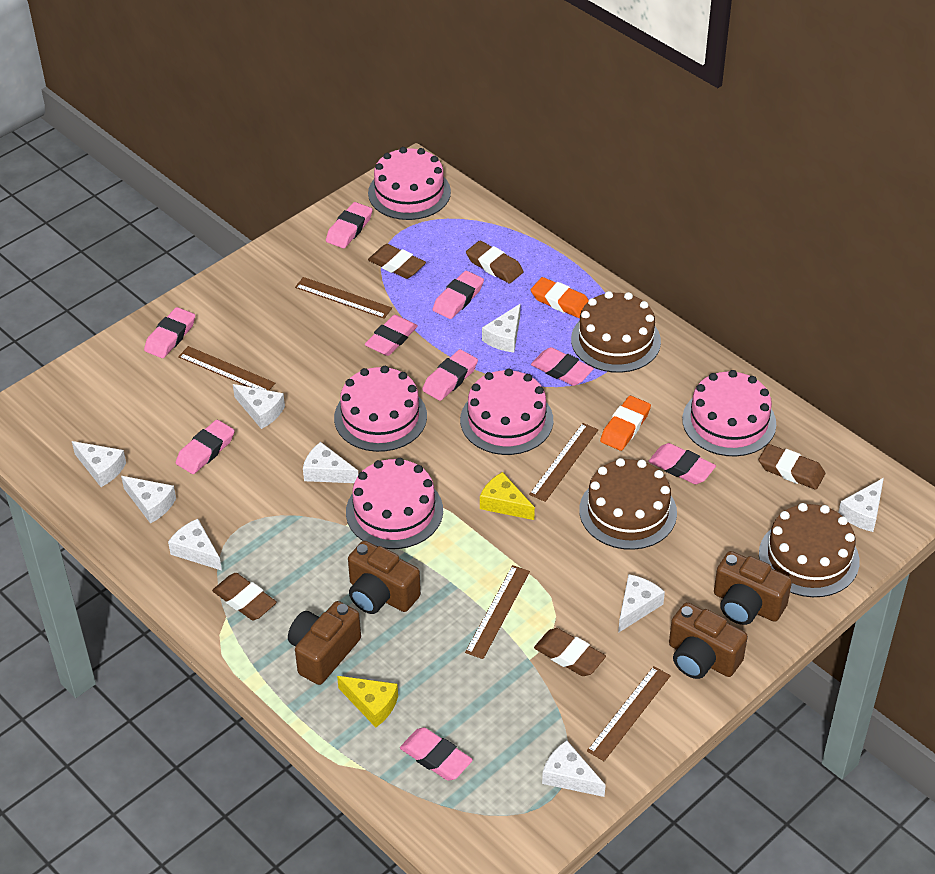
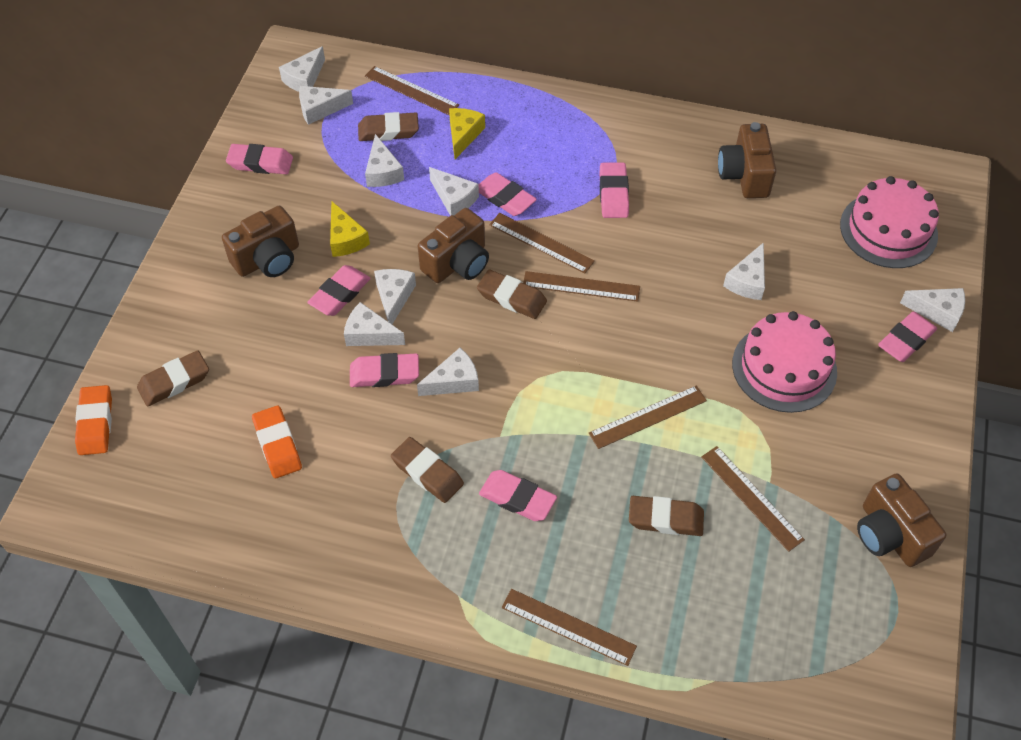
brown cake: [571,291,661,373] [579,458,677,550] [759,503,860,597] = 3 -> none = 0
brown ruler: [178,346,275,391] [295,277,392,319] [465,565,530,659] [529,423,598,502] [587,666,671,761] = 5 -> [365,66,459,116] [489,213,595,273] [502,589,637,666] [523,271,640,302] [589,386,707,449] [701,446,805,552] = 6
pink cake: [334,366,427,452] [346,458,443,549] [368,147,451,220] [460,369,553,455] [682,370,776,456] = 5 -> [732,311,837,413] [840,176,939,268] = 2
pink eraser: [144,307,195,358] [176,420,235,474] [326,202,373,248] [365,315,418,356] [400,727,473,781] [422,349,478,401] [433,271,484,319] [531,347,594,386] [648,443,716,484] = 9 -> [226,144,293,174] [307,265,370,316] [350,353,419,387] [479,172,537,216] [479,470,557,521] [600,162,629,218] [878,311,937,362] = 7

